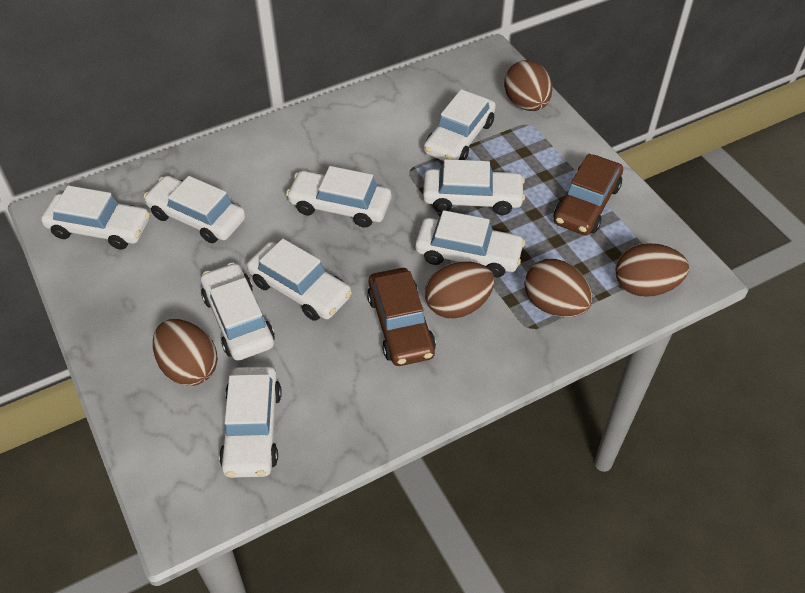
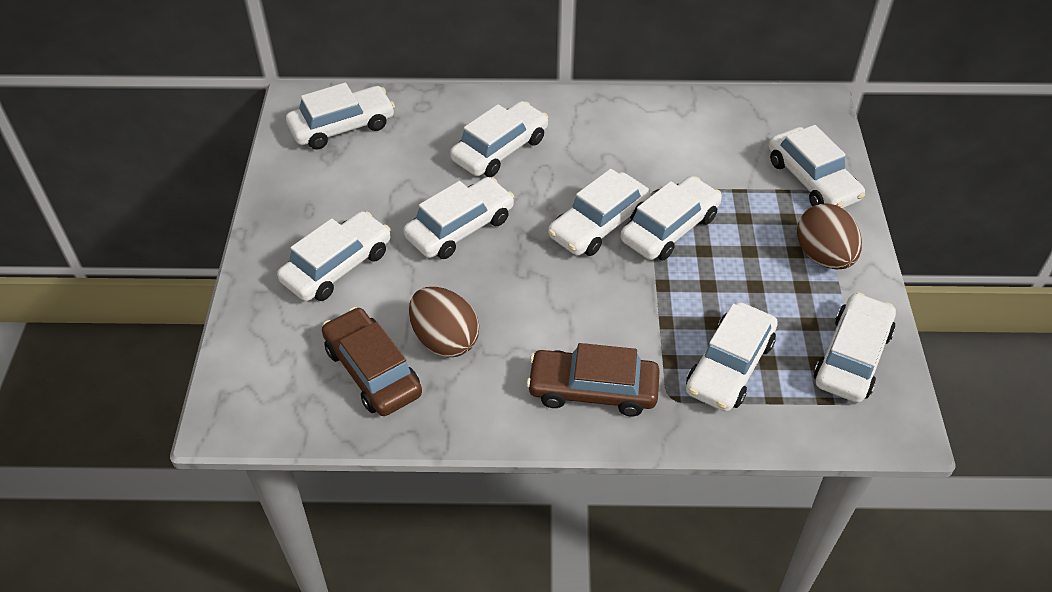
brown egg: [153,319,218,386] [425,261,495,319] [504,60,552,111] [524,259,593,317] [616,243,689,297] = 5 -> [409,287,479,358] [797,203,862,269] = 2

